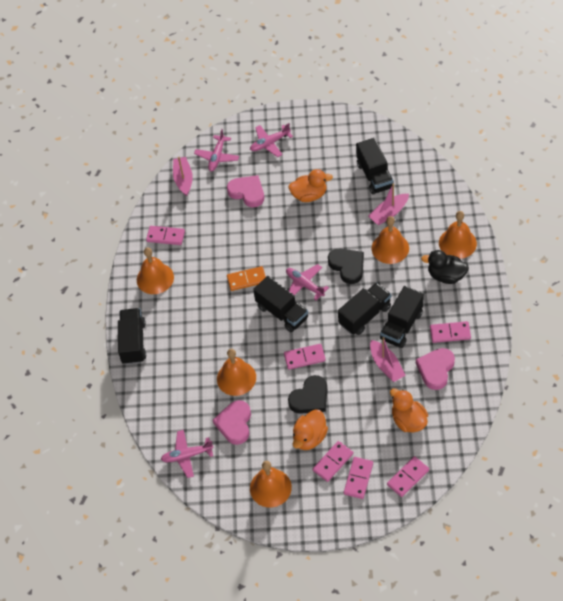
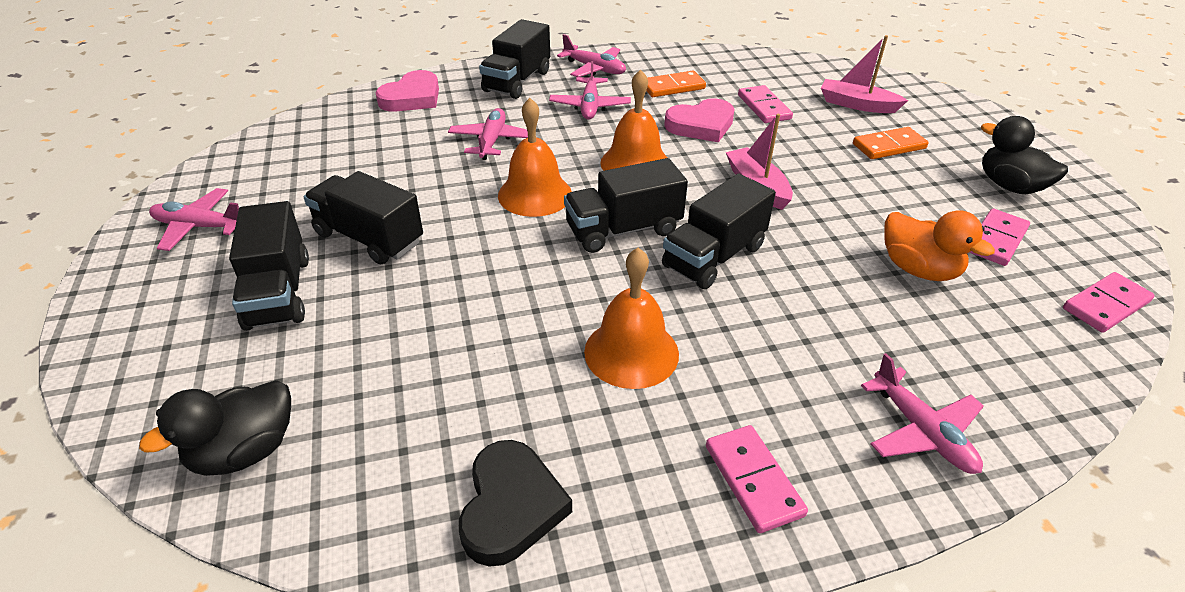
black duck: [421,250,469,284] = 1 -> [139,380,291,476] [981,116,1068,194] = 2
black heart: [288,375,327,414] [328,249,364,284] = 2 -> [459,440,572,567] = 1
orange bell: [137,247,174,294] [217,349,256,396] [250,461,292,507] [371,216,409,264] [439,211,477,259] = 5 -> [498,98,572,217] [584,247,679,389] [600,69,667,171] = 3
orange domino: [227,266,266,291] = 1 -> [646,71,706,97] [853,127,929,159] = 2
orange duck: [288,169,333,202] [293,409,328,450] [390,388,428,433] = 3 -> [884,210,995,281] = 1
pink boat: [173,157,193,196] [368,183,409,225] [370,337,406,382] = 3 -> [726,114,793,210] [821,35,908,113] = 2
pink domino: [146,226,185,245] [284,344,326,370] [313,441,353,482] [344,457,373,499] [387,456,429,497] [430,321,471,343] = 6 -> [706,425,808,533] [738,85,793,123] [969,209,1030,266] [1063,272,1155,333] = 4
pink heart: [213,400,251,445] [227,175,264,207] [416,348,455,390] = 3 -> [375,70,439,112] [664,98,735,142] = 2
pink plane: [161,430,214,478] [194,129,239,171] [250,123,293,157] [286,264,329,301] = 4 -> [149,188,239,251] [448,108,528,160] [549,61,631,120] [557,34,626,77] [861,353,984,474] = 5

